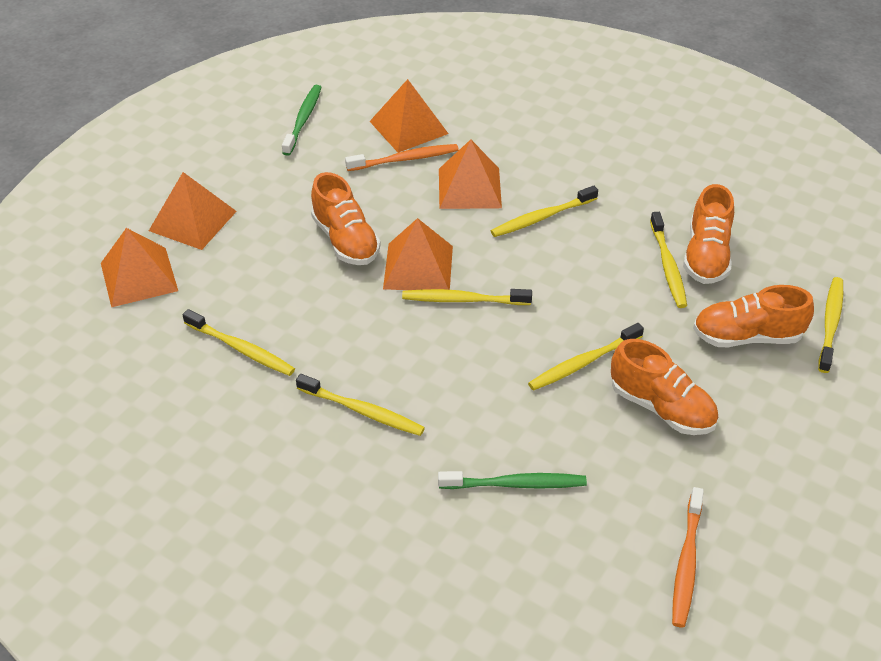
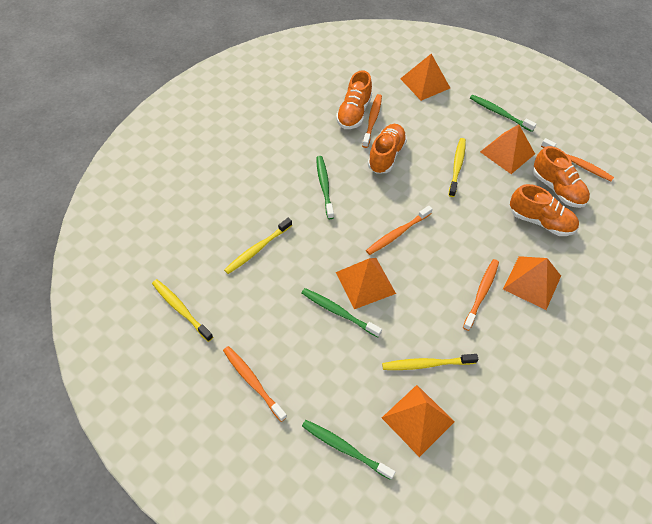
green toothbrush: [282,85,322,156] [438,471,587,489] = 2 -> [301,288,382,337] [302,420,395,480] [316,156,334,219] [470,95,537,132] = 4
orange toothbrush: [345,144,459,171] [672,487,704,628] = 2 -> [223,346,287,422] [362,94,382,148] [366,206,432,255] [463,259,499,331] [541,138,614,181] = 5
yellow toothbrush: [183,309,295,376] [296,374,425,436] [402,289,532,305] [491,186,598,237] [528,323,644,391] [650,212,687,308] [818,277,843,373] = 7 -> [152,279,213,342] [224,218,292,274] [382,354,478,370] [449,138,466,197] = 4

